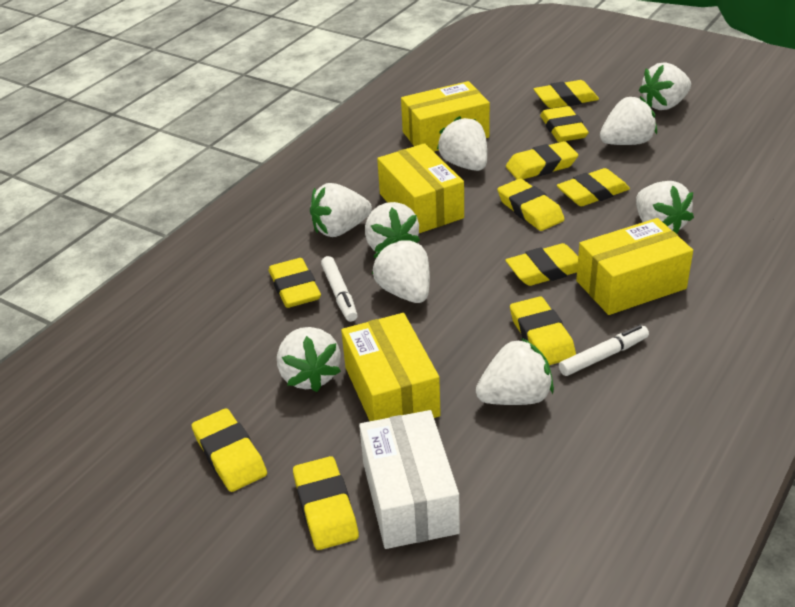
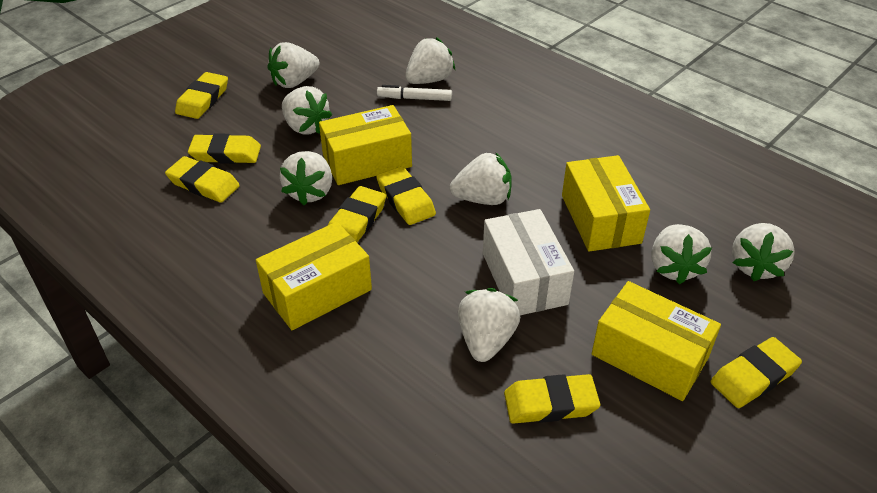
white marker: [321,256,358,322] [559,325,649,376] = 2 -> [377,85,452,101] = 1
white strawberry: [277,327,341,392] [310,183,372,237] [365,202,420,252] [372,239,430,303] [437,116,487,171] [476,338,554,405] [600,96,657,145] [636,181,694,234] [639,62,691,110] = 9 -> [268,42,320,88] [280,151,332,205] [282,86,332,135] [405,37,455,84] [450,152,511,205] [458,288,520,362] [651,224,712,285] [732,223,795,281] = 8
yellow eraser: [192,408,267,492] [269,258,321,308] [293,456,359,550] [497,179,565,231] [505,243,578,286] [506,141,578,179] [510,296,576,365] [534,80,599,108] [540,106,589,142] [557,168,630,207] = 10 -> [165,156,240,203] [175,72,228,119] [188,133,261,164] [328,186,386,242] [376,166,436,225] [504,374,600,424] [711,337,802,408] = 7

